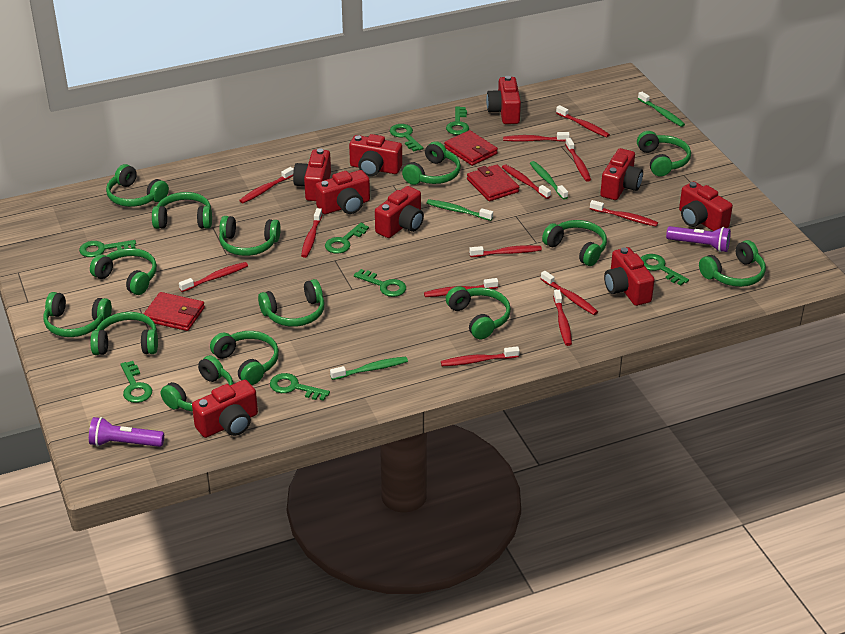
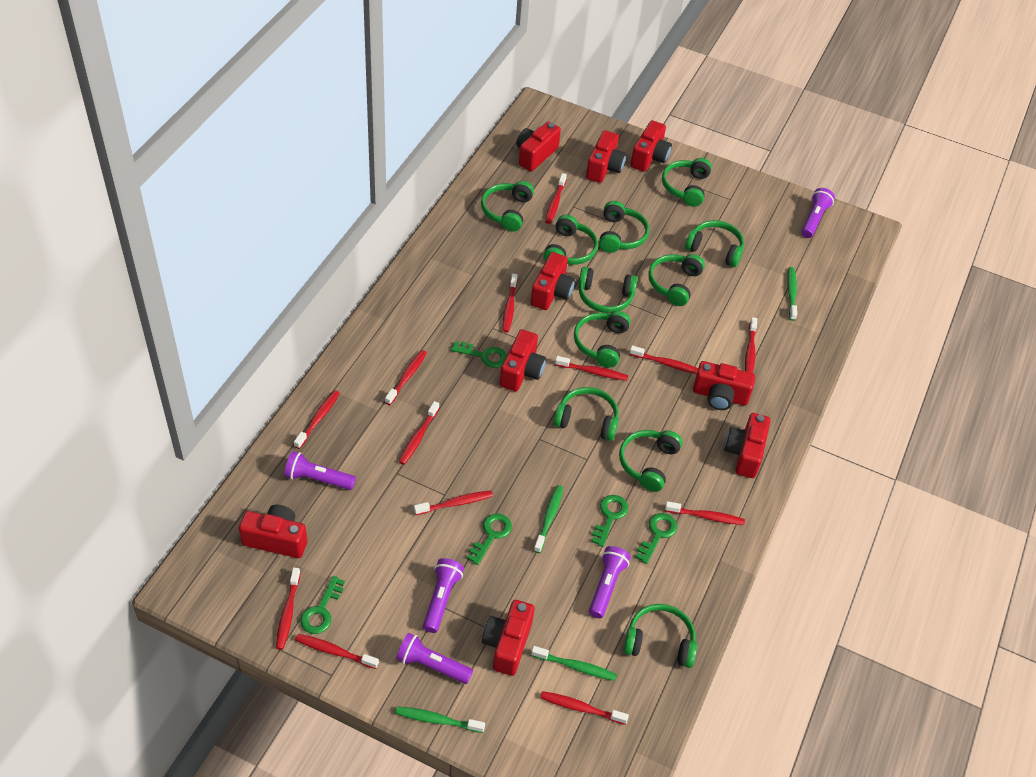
green headphones: [44,292,112,337] [90,248,157,295] [90,312,158,355] [106,164,169,207] [152,192,212,229] [161,355,233,412] [210,331,279,385] [219,216,281,256] [258,279,325,327] [402,141,461,185] [446,286,511,339] [542,220,607,266] [637,131,691,177] [699,240,766,287] = 14 -> [481,181,534,232] [543,215,598,265] [553,387,619,441] [574,311,631,368] [578,267,638,313] [599,201,649,253] [619,430,683,492] [624,604,697,668] [648,254,705,306] [662,158,712,207] [685,220,744,267] = 11
green key: [79,240,136,257] [121,361,152,403] [270,373,330,401] [325,223,369,254] [354,269,406,297] [390,124,423,151] [446,106,469,135] [641,254,689,286] = 8 -> [300,576,345,634] [451,341,507,368] [467,514,512,565] [592,495,628,547] [636,513,677,564] = 5
purple flashlight: [89,417,164,447] [666,226,731,252] = 2 -> [284,451,356,490] [396,633,473,684] [423,558,464,633] [589,546,631,618] [801,188,835,238] = 5
red wallet: [144,292,205,331] [444,130,498,166] [467,164,519,201] = 3 -> none = 0

